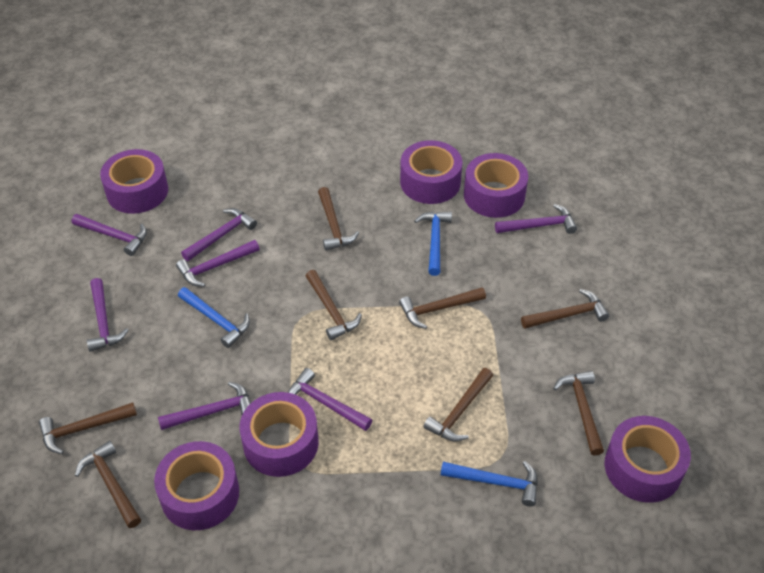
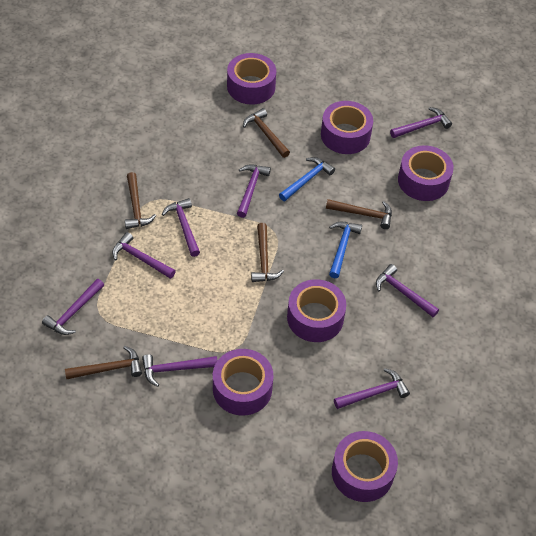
blue hammer: [178,287,250,348] [414,212,452,276] [441,461,538,507] = 3 -> [279,157,335,201] [329,222,362,278] = 2
brown hammer: [39,402,137,454] [75,441,141,528] [306,270,362,340] [318,187,359,251] [399,287,486,329] [423,368,493,442] [521,289,609,329] [553,371,604,456] = 8 -> [65,346,142,379] [125,172,156,229] [243,108,290,158] [251,223,284,282] [326,199,392,229] = 5
purple hammer: [72,214,147,256] [87,278,129,352] [158,382,251,430] [176,240,260,287] [181,208,257,261] [288,368,372,431] [495,204,577,234] = 7 -> [42,279,104,335] [112,232,176,279] [142,354,218,387] [162,198,200,257] [237,164,271,218] [334,368,410,409] [376,264,439,317] [390,107,452,138] = 8

